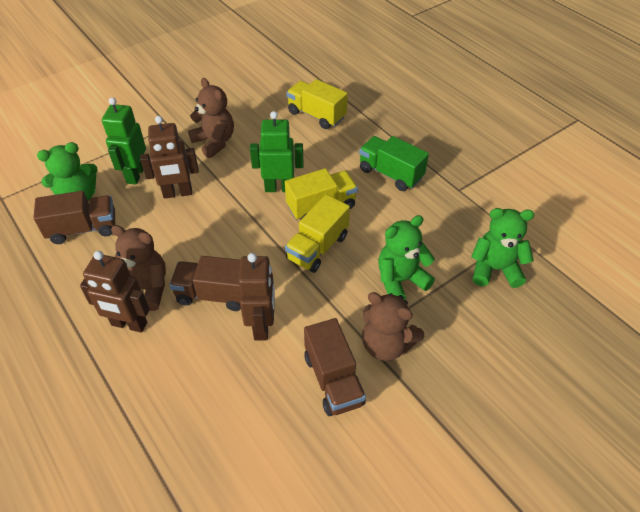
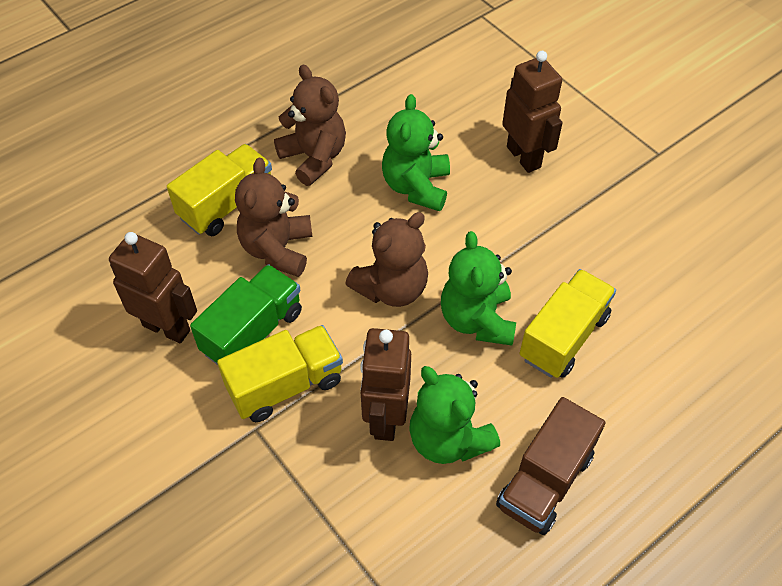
brown truck: [33,191,115,244] [169,256,241,311] [304,318,366,416] = 3 -> [496,397,605,535] = 1
green robot: [102,97,146,185] [250,111,303,192] = 2 -> none = 0

